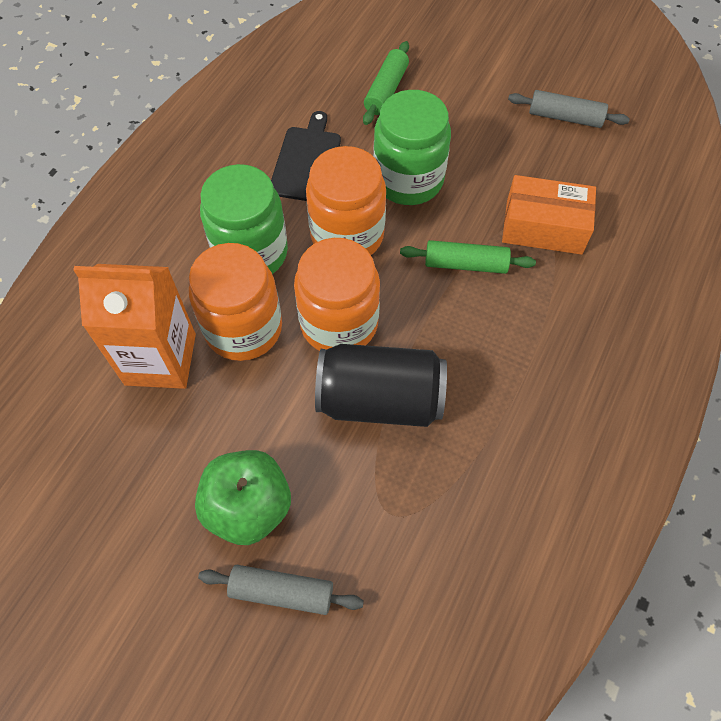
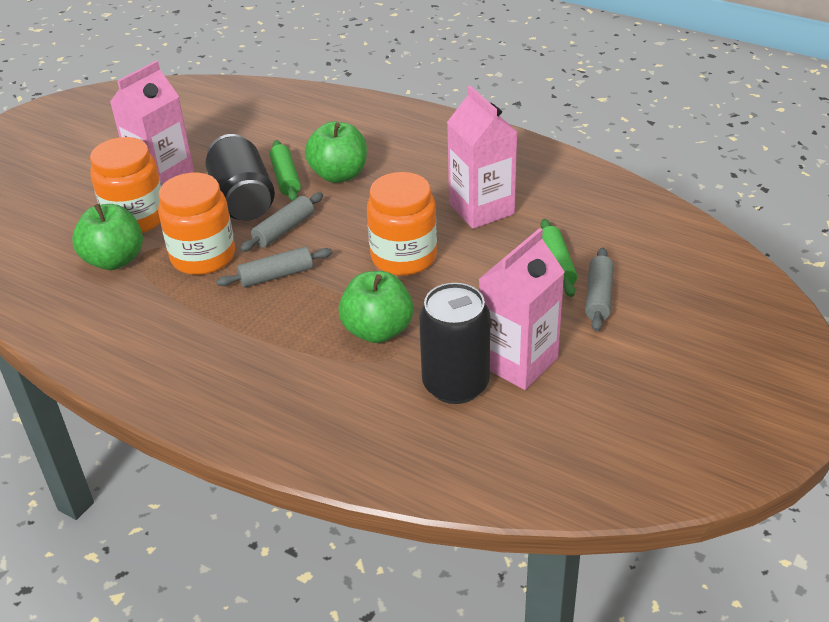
black can: [315,344,447,427] = 1 -> [205,134,275,221] [419,283,490,404] = 2
black cutting board: [271,111,341,201] = 1 -> none = 0
green apple: [195,450,291,545] = 1 -> [72,204,143,270] [305,121,367,183] [338,271,414,343] = 3
green jar: [200,164,288,274] [373,90,451,205] = 2 -> none = 0
grey rolling pin: [198,565,364,615] [508,90,630,128] = 2 -> [216,247,332,288] [240,192,323,252] [585,247,613,332] = 3
orange box: [502,175,596,255] = 1 -> none = 0
orange carton: [73,264,196,389] = 1 -> none = 0
pink carton: none = 0 -> [110,61,194,185] [447,86,517,229] [479,228,565,390] = 3

